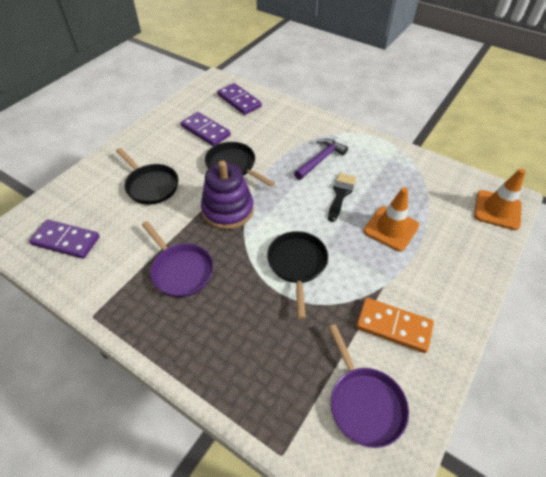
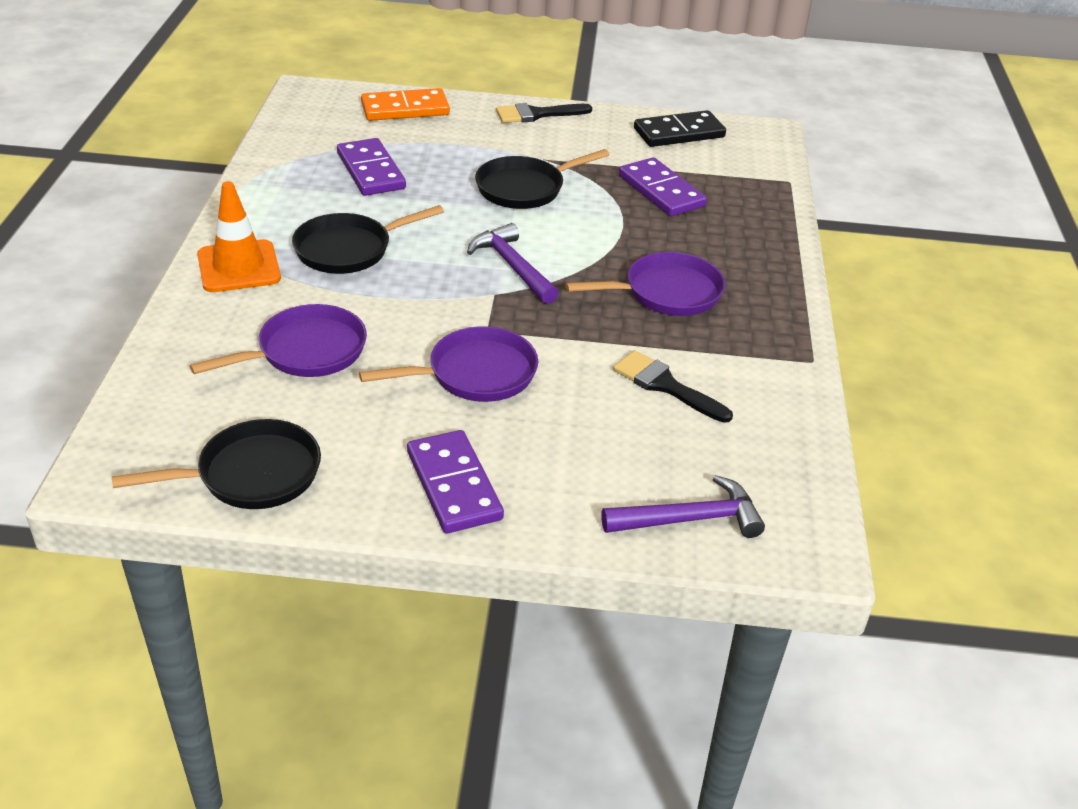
black brush: [328,173,356,222] = 1 -> [496,103,592,123] [613,350,733,423] = 2
black domino: none = 0 -> [634,110,726,147] = 1
orange traffic cone: [364,188,419,251] [474,169,526,230] = 2 -> [197,181,281,292] = 1
purple hammer: [294,138,348,180] = 1 -> [467,223,559,304] [601,475,765,538] = 2
purple pan: [142,221,213,297] [328,324,409,448] = 2 -> [190,304,367,377] [359,326,538,402] [566,252,725,316] = 3
purple stacking toy: [201,161,254,230] = 1 -> none = 0

